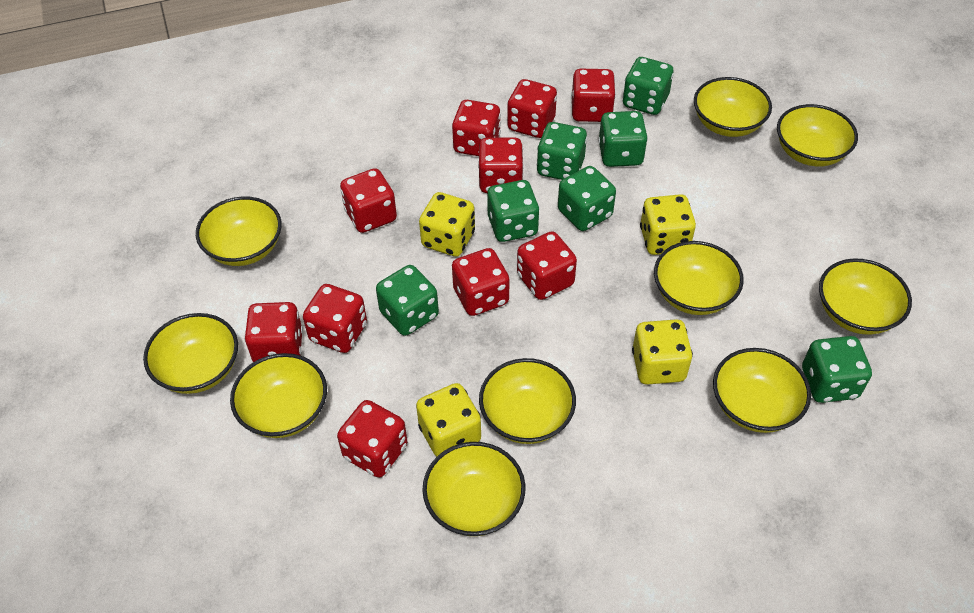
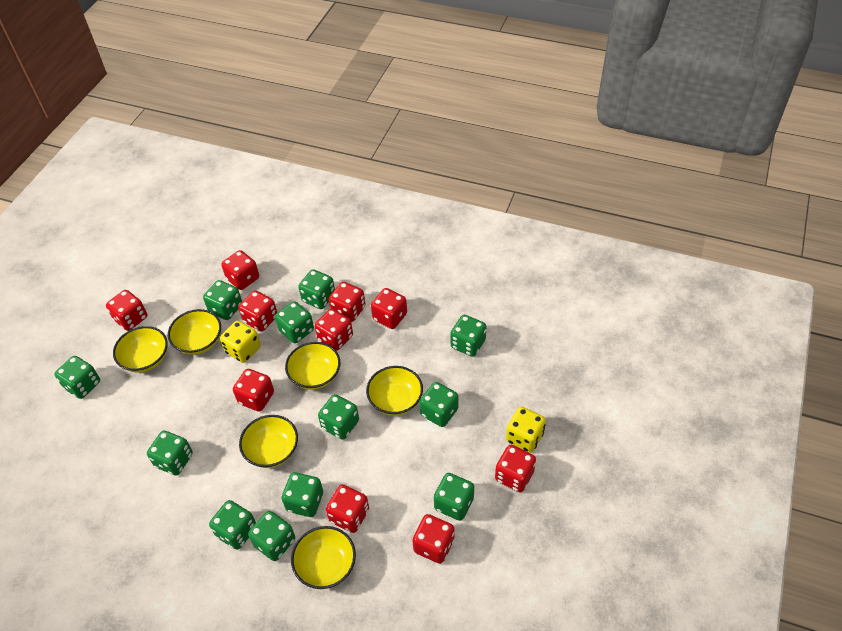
green dice: [376,265,439,336] [487,180,540,242] [537,122,587,180] [558,166,616,231] [598,111,648,167] [623,57,674,115] [802,336,872,403] = 7 -> [55,356,100,399] [147,431,193,476] [203,280,242,320] [209,500,256,550] [248,511,295,561] [275,301,314,343] [281,472,323,517] [298,269,335,309] [318,394,359,440] [419,382,458,427] [434,473,474,521] [450,315,486,357] = 12
yellow bowl: [143,313,238,394] [196,196,282,266] [230,353,327,438] [422,442,525,536] [479,358,576,444] [654,241,744,315] [694,77,772,137] [713,348,811,433] [777,104,858,166] [819,258,912,335] = 10 -> [113,326,168,372] [168,309,221,355] [239,415,298,468] [285,342,340,390] [291,526,356,589] [366,366,423,416] = 6
yellow dice: [416,383,481,457] [419,192,475,257] [632,319,693,385] [640,194,696,255] = 4 -> [220,321,261,363] [506,407,546,453] = 2

